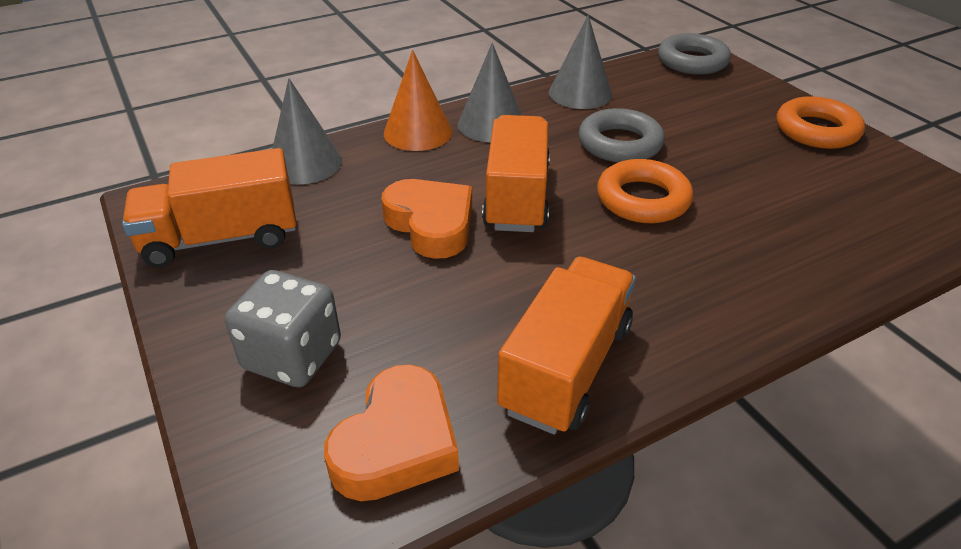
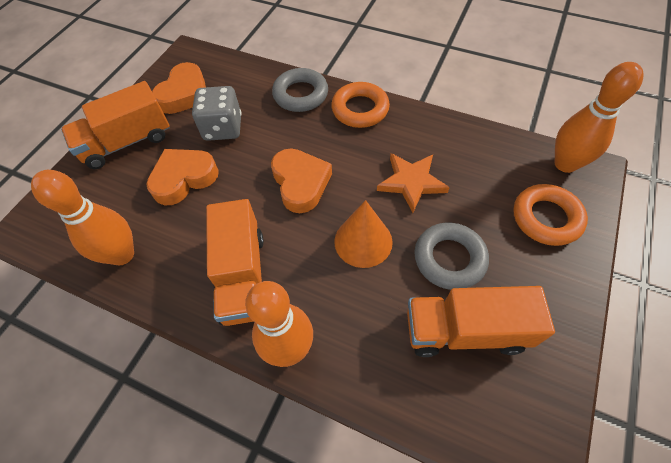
grey cone: [272,78,342,184] [458,43,522,142] [549,15,612,109] = 3 -> none = 0
orange bowling pin: none = 0 -> [31,170,134,265] [245,281,313,367] [554,62,643,173] = 3
orange heart: [324,365,459,501] [381,179,472,259] = 2 -> [146,149,219,205] [152,62,206,114] [271,149,332,213] = 3
orange star: none = 0 -> [377,153,450,213] = 1

